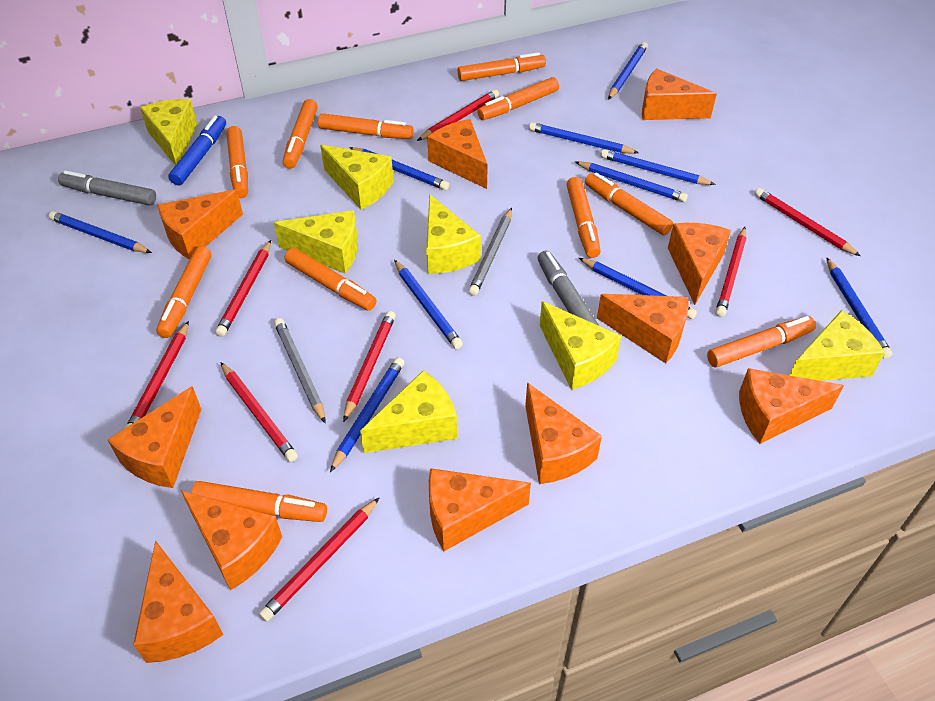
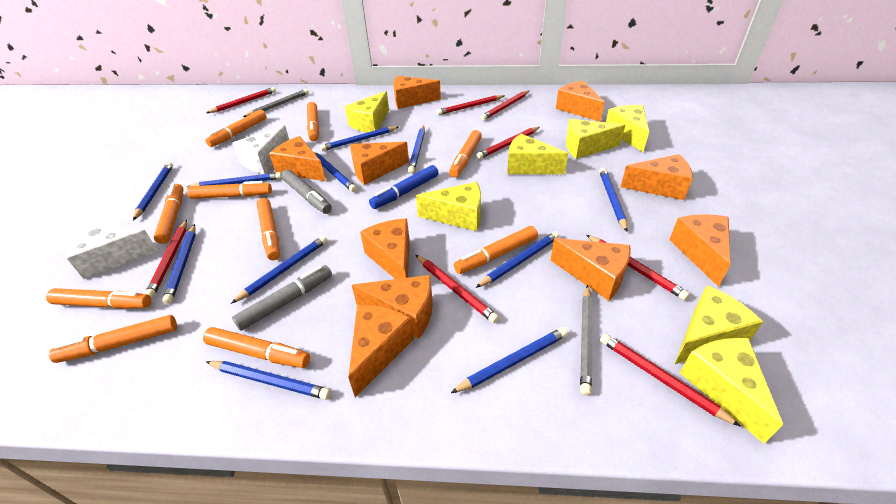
blue pencil: [49,211,152,253] [330,357,404,472] [349,147,449,190] [394,260,463,349] [529,122,639,154] [575,161,688,202] [579,258,697,319] [600,149,716,185] [608,42,648,100] [826,257,892,359] = 10 -> [133,162,173,220] [162,224,196,304] [187,172,281,187] [206,361,331,400] [231,235,327,304] [313,151,357,192] [320,126,398,151] [408,125,425,173] [451,327,568,393] [476,231,559,288] [599,168,628,232] = 11
orange cheese: [107,386,202,488] [133,540,224,663] [157,189,243,260] [181,490,282,590] [427,119,488,189] [429,468,531,551] [525,383,602,484] [597,294,689,363] [642,69,717,120] [668,223,731,305] [739,368,844,444] = 11 -> [269,136,326,181] [348,305,414,397] [350,142,409,185] [352,275,433,339] [360,218,410,279] [393,76,441,109] [551,238,631,301] [556,81,605,122] [621,154,693,200] [669,214,731,287] = 10
orange marker: [156,246,212,338] [191,481,327,522] [226,126,248,198] [283,99,318,169] [285,248,376,311] [318,113,414,139] [458,52,546,81] [478,77,559,120] [567,177,601,258] [585,172,673,235] [707,316,816,367] = 11 -> [46,288,151,309] [49,315,177,363] [154,183,184,244] [187,181,272,199] [203,327,310,368] [205,110,267,147] [256,198,280,260] [307,102,319,141] [449,130,482,177] [454,226,538,274] = 10
white cheese: none = 0 -> [67,226,158,279] [233,125,289,174] = 2

